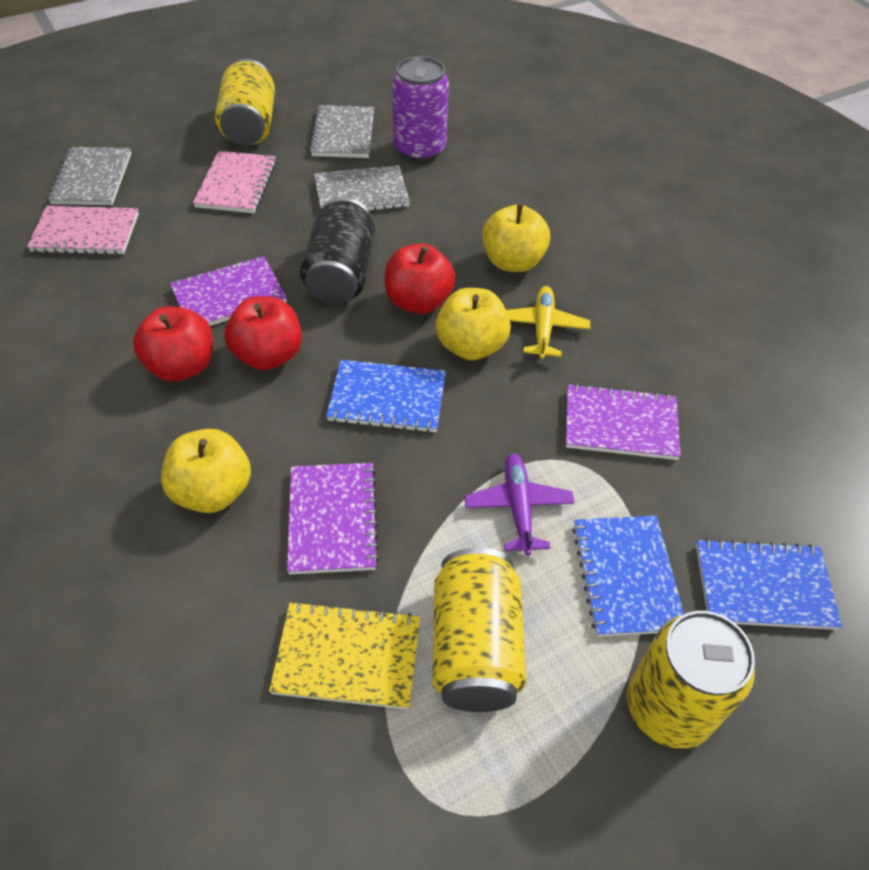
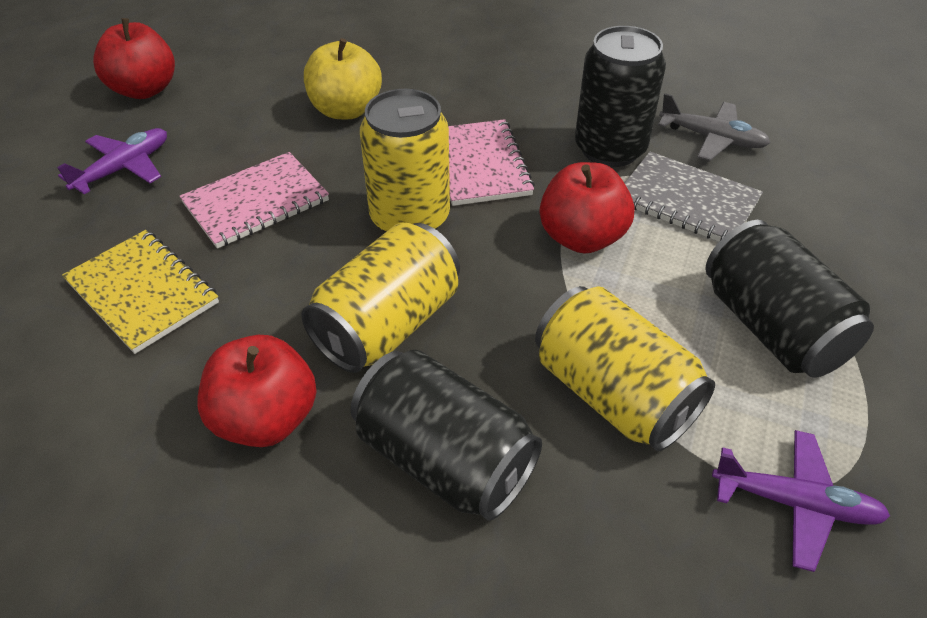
black can: [300,197,375,304] = 1 -> [351,350,542,521] [575,26,666,167] [705,220,874,378] = 3
blue notebook: [326,360,446,433] [572,516,684,637] [696,539,842,630] = 3 -> none = 0
grey notebook: [48,147,131,205] [309,105,374,158] [314,165,410,210] = 3 -> [625,152,763,242] = 1
grey plane: none = 0 -> [658,93,771,161] = 1
purple can: [392,56,449,162] = 1 -> none = 0
purple notebook: [170,256,287,326] [287,463,379,574] [566,384,681,460] = 3 -> none = 0
purple plane: [464,453,574,555] = 1 -> [57,128,167,194] [712,430,890,572] = 2
yellow apple: [161,429,251,513] [436,288,511,361] [482,204,550,272] = 3 -> [304,38,382,119] = 1
yellow plane: [506,286,590,359] = 1 -> none = 0

